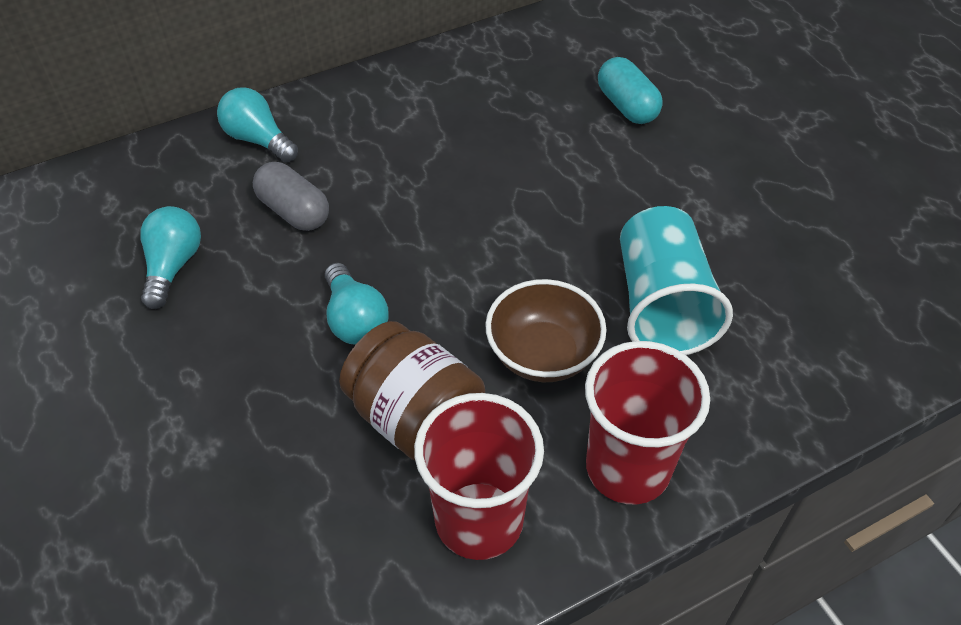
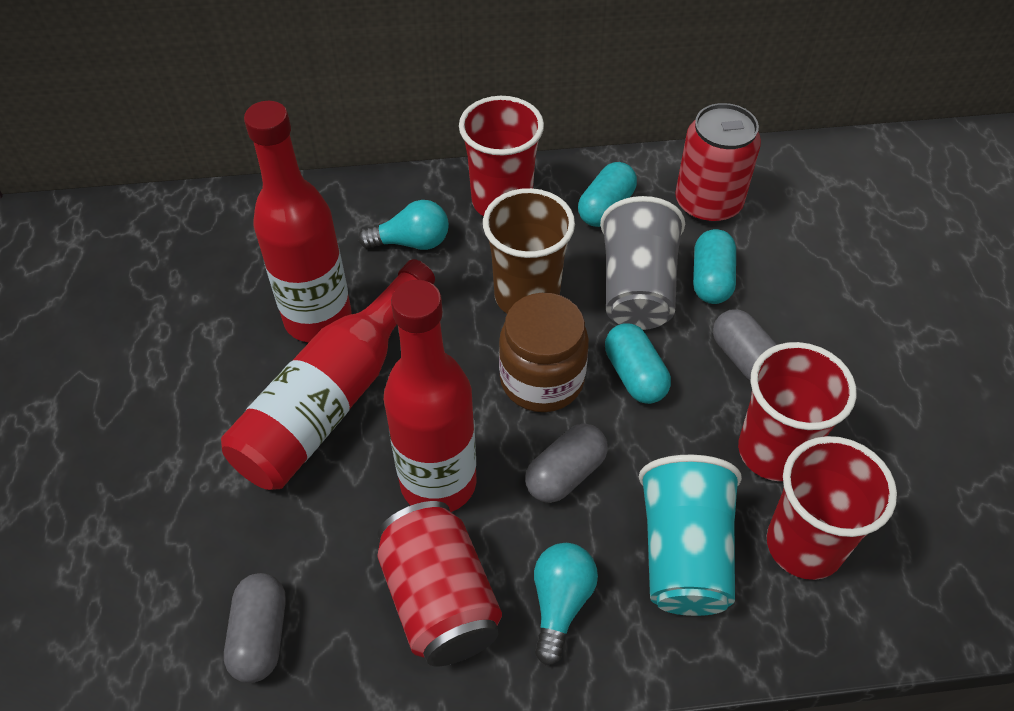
brown bowl: [485,279,607,382] = 1 -> none = 0
brown cup: none = 0 -> [483,188,575,313] = 1
grey capsule: [253,162,329,231] = 1 -> [224,573,286,683] [525,424,608,503] [713,309,777,382] = 3
grey cup: none = 0 -> [600,196,685,330] = 1
red bottle: none = 0 -> [221,259,435,490] [244,101,352,342] [384,280,476,512] = 3
red can: none = 0 -> [377,501,502,666] [675,103,761,223] = 2
red cup: [414,393,544,560] [585,341,710,504] = 2 -> [459,96,544,216] [738,342,857,481] [767,436,897,580] = 3
turquoise capsule: [598,57,663,124] = 1 -> [578,162,637,227] [605,323,671,404] [693,229,736,304] = 3
turquoise light bulb: [140,206,201,309] [217,88,298,162] [325,263,389,345] = 3 -> [358,200,449,250] [534,543,598,665] = 2

